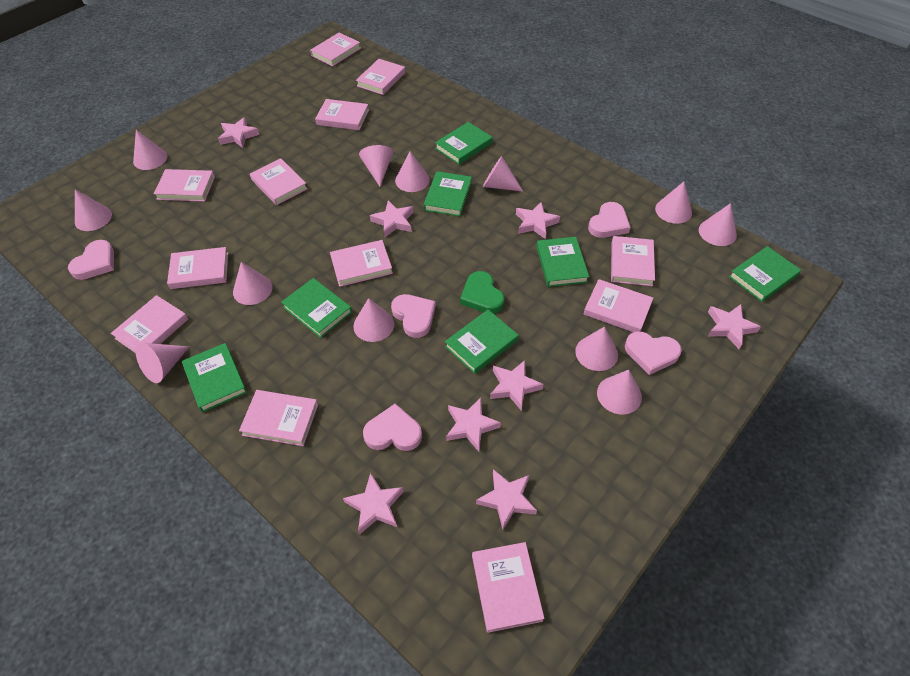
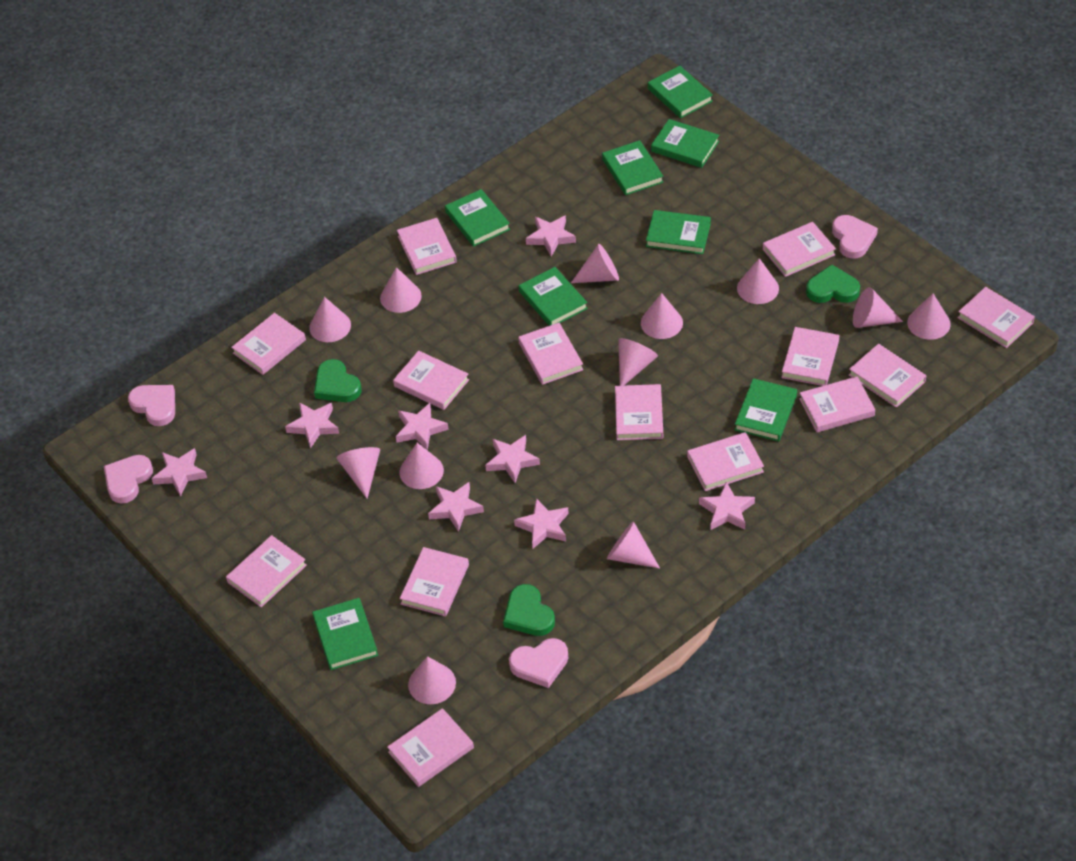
green book: [182,343,247,412] [281,278,352,338] [424,171,472,216] [435,122,493,165] [445,310,519,374] [536,237,589,287] [729,246,801,302] = 7 -> [312,598,378,670] [445,189,510,247] [519,267,588,326] [602,140,663,195] [646,210,711,254] [648,66,713,118] [651,119,719,168] [735,378,797,442] = 8
green heart: [460,271,505,314] = 1 -> [314,359,361,402] [503,584,555,636] [806,265,860,303] = 3
pink book: [111,295,188,353] [154,169,215,201] [167,247,228,289] [239,390,318,446] [250,158,308,205] [310,33,361,67] [315,99,369,130] [330,240,393,287] [356,59,406,95] [472,542,544,633] [584,279,653,332] [611,236,655,286] = 12 -> [226,535,307,607] [231,313,306,375] [387,708,474,787] [393,351,469,410] [397,218,457,275] [400,547,469,616] [518,323,583,385] [615,384,663,440] [687,432,764,491] [763,222,836,277] [781,327,839,386] [799,376,875,432] [849,344,926,408] [957,287,1035,348] = 14
pink heart: [68,240,114,280] [363,404,422,451] [391,294,436,338] [588,202,631,238] [625,331,682,375] = 5 -> [104,455,153,504] [128,385,175,426] [509,638,568,688] [832,215,878,259] = 4

